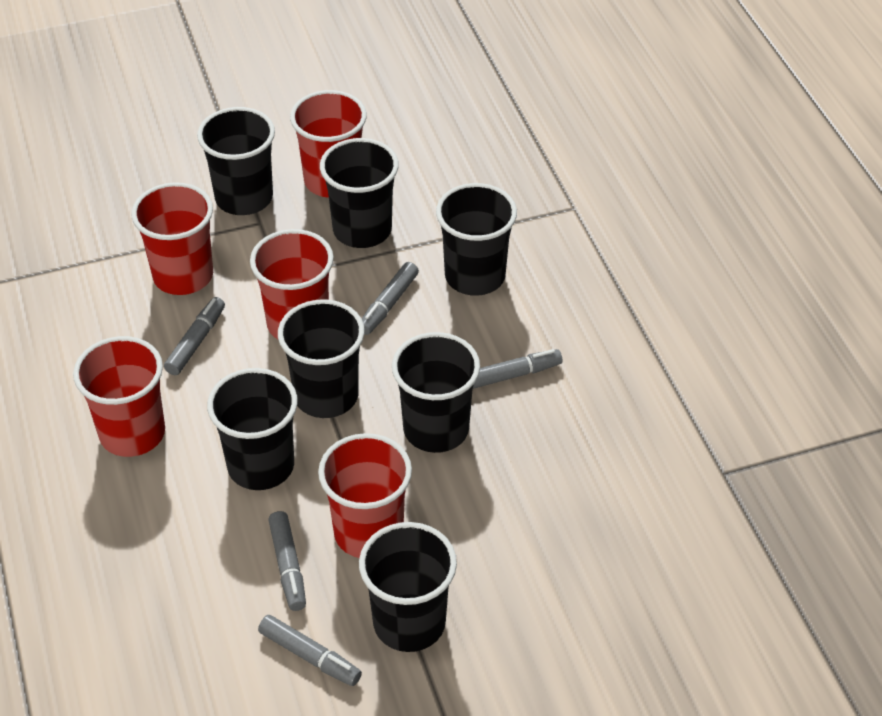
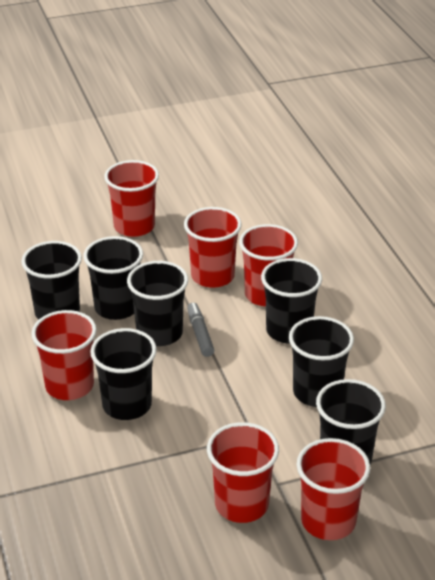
grey marker: [164,297,225,375] [258,615,362,686] [268,511,306,611] [362,262,419,335] [473,349,562,389] = 5 -> [187,303,215,357] = 1
red cup: [73,336,165,457] [131,182,213,295] [250,229,334,339] [290,90,367,198] [318,433,412,558] = 5 -> [31,310,97,400] [104,160,159,237] [184,207,242,288] [207,422,279,523] [239,224,298,307] [297,438,370,540] = 6

